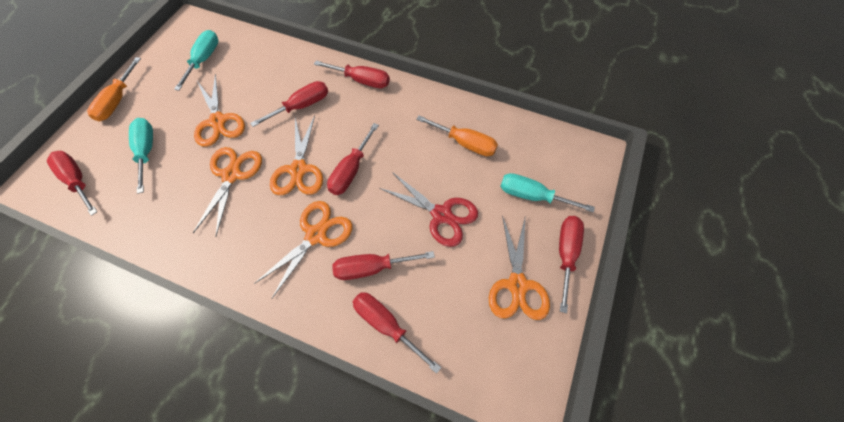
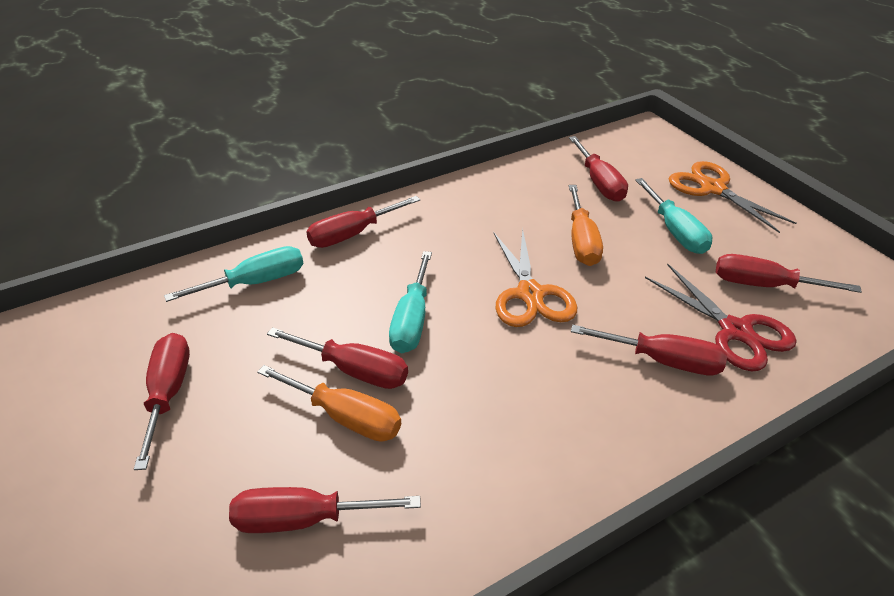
orange scissors: [193,147,262,237] [194,74,245,147] [254,201,353,298] [270,116,323,195] [489,215,550,320] = 5 -> [493,228,577,327] [669,161,797,233] = 2

